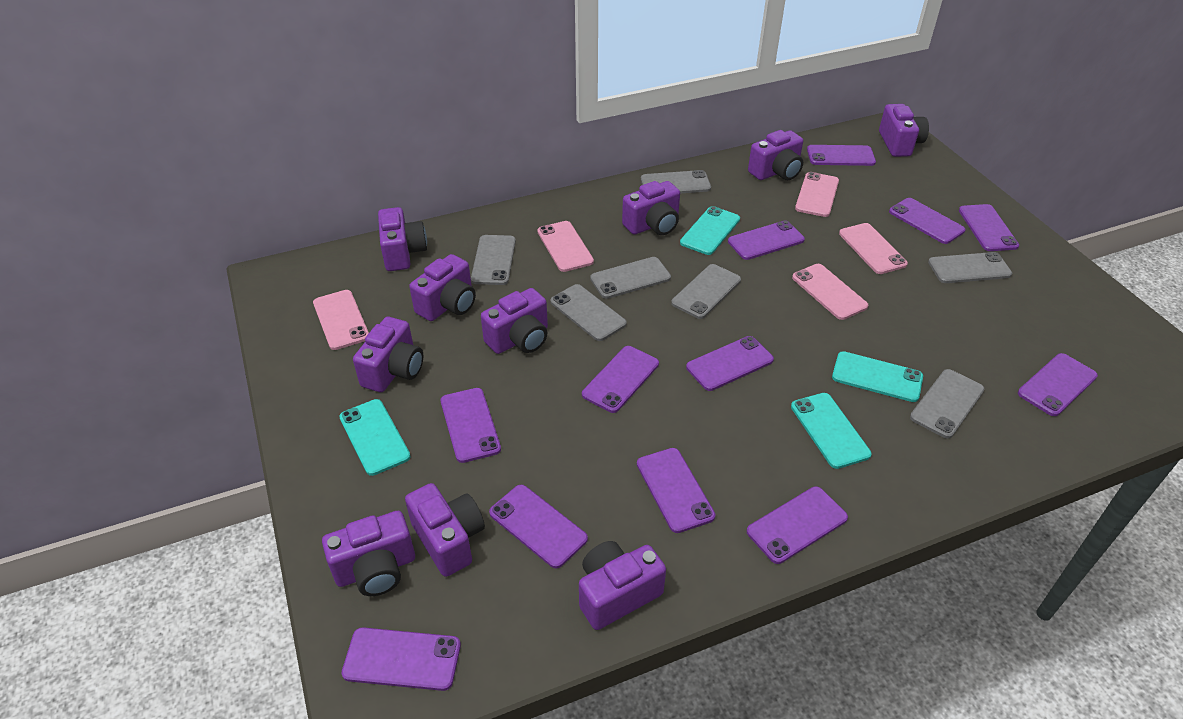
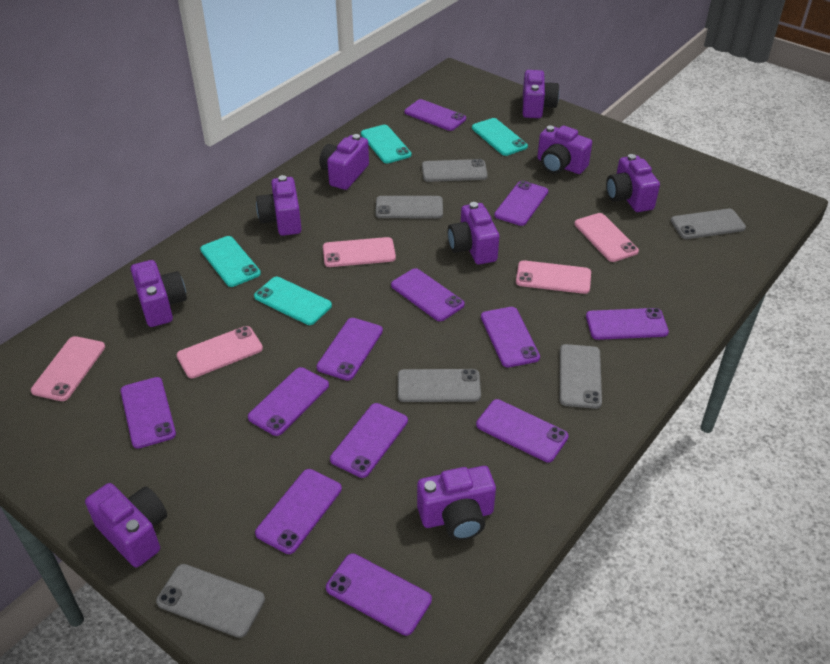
grey phone: [471,235,516,285] [550,284,627,341] [590,257,671,299] [641,170,711,194] [671,264,741,319] [910,369,984,439] [928,252,1012,283] = 7 -> [156,564,265,638] [375,196,443,218] [398,369,481,402] [422,159,488,182] [560,344,602,409] [671,209,746,239] = 6
purple camera: [322,510,415,596] [353,317,423,392] [378,207,427,271] [405,483,485,577] [409,254,476,321] [481,288,548,354] [579,541,666,630] [622,181,680,235] [748,130,803,180] [879,104,929,157] = 10 -> [85,483,167,567] [131,260,187,327] [256,175,301,236] [320,134,369,190] [417,466,496,540] [448,202,499,264] [523,70,559,118] [537,125,592,174] [606,154,660,212] = 9

